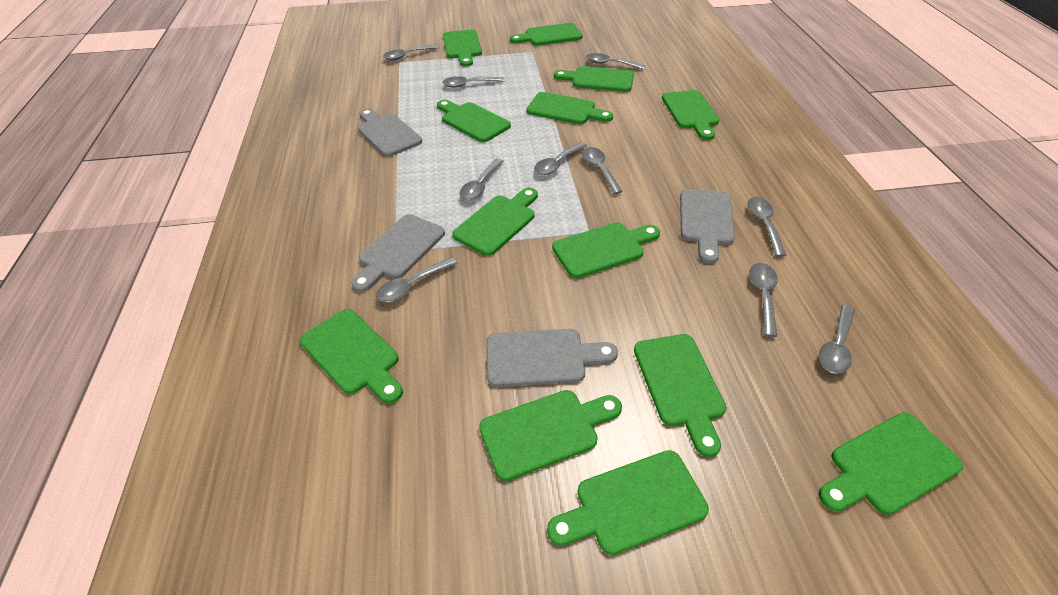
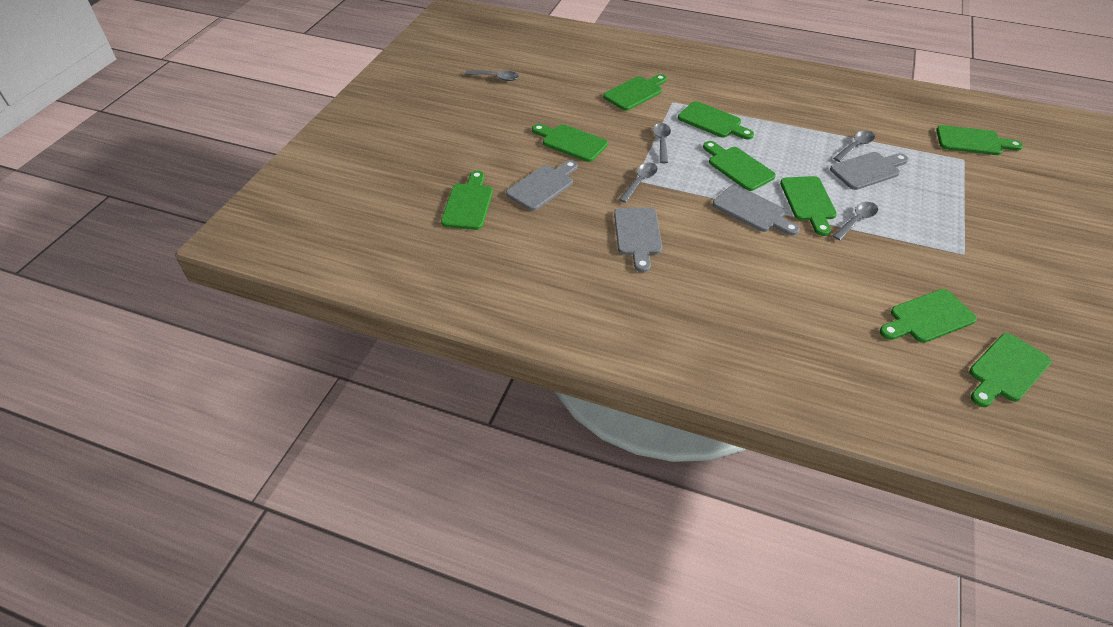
green cutting board: [300,309,403,404] [437,100,511,142] [443,30,482,67] [452,188,538,256] [479,390,622,481] [510,23,583,46] [526,92,613,124] [547,450,709,555] [552,222,660,278] [554,66,634,92] [634,334,726,457] [662,90,719,140] [818,412,963,515] = 13 -> [441,171,493,230] [532,124,608,162] [603,74,667,111] [678,101,754,140] [703,141,776,191] [780,176,837,236] [880,289,977,343] [936,125,1023,155] [969,333,1052,407] = 9
grey spoon: [376,257,457,302] [383,45,439,60] [442,76,505,88] [460,158,504,200] [534,142,587,175] [582,147,623,194] [586,53,645,70] [747,197,787,257] [749,263,778,337] [819,304,855,374] = 10 -> [465,70,519,81] [619,163,658,203] [653,123,671,163] [833,130,875,162] [833,202,878,240] = 5

